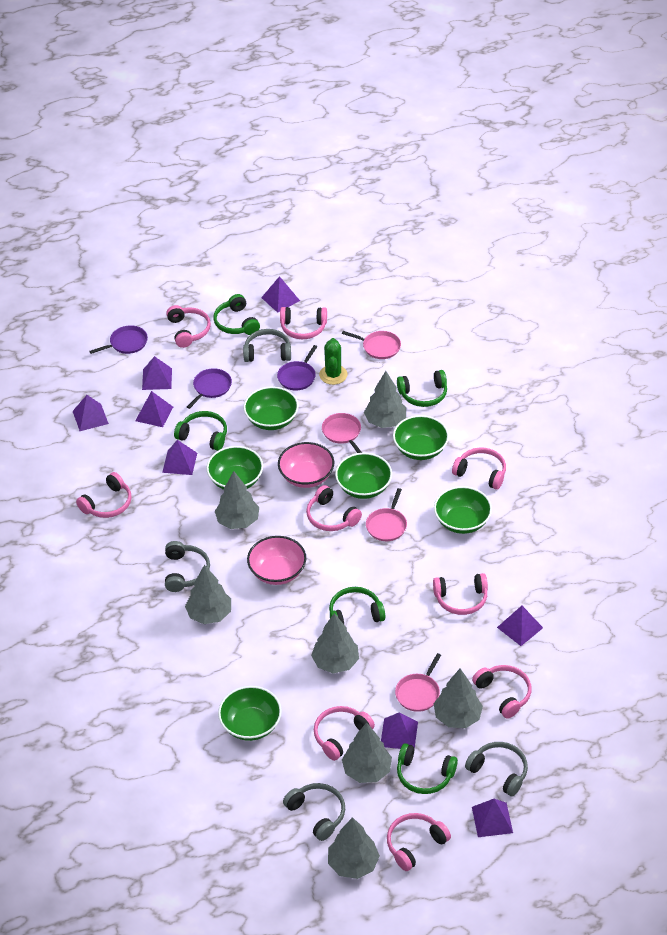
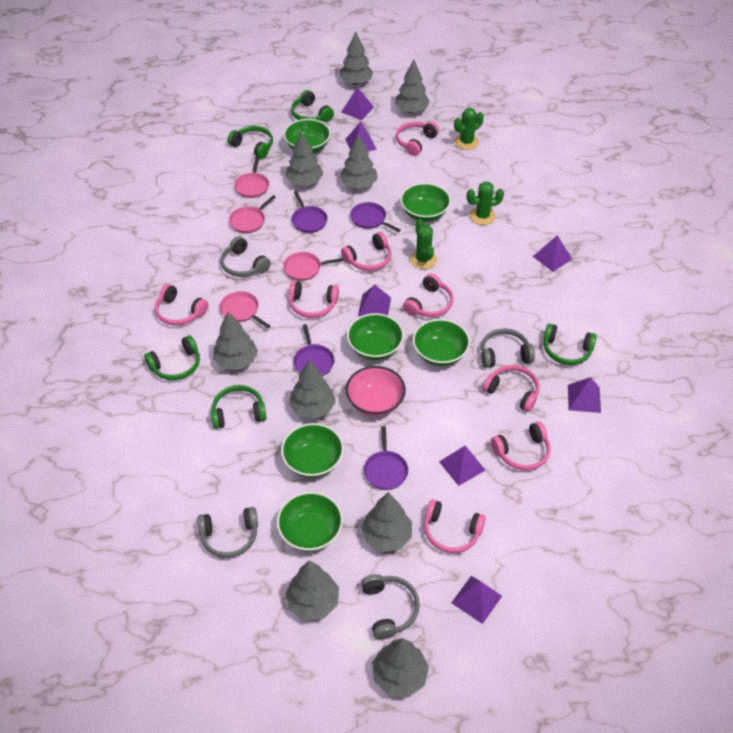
green cactus: [319,338,348,385] = 1 -> [410,219,437,269] [454,108,484,150] [467,181,504,225] = 3
grey tree: [185,565,231,624] [215,471,259,529] [311,613,359,673] [328,817,380,879] [342,723,392,783] [364,371,406,428] [434,669,483,728] = 7 -> [213,312,258,370] [285,561,339,620] [286,131,324,186] [289,360,336,419] [340,32,373,85] [340,133,378,189] [361,492,412,552] [372,638,429,697] [395,60,430,113] = 9
pink bowl: [247,536,306,585] [278,442,334,488] = 2 -> [346,366,406,416] = 1
pink headphones: [76,472,132,518] [166,305,211,348] [280,307,327,339] [306,485,362,531] [314,706,375,761] [387,813,451,871] [433,573,488,615] [452,447,506,490] [472,665,532,719] = 9 -> [155,284,209,326] [289,281,339,318] [341,232,392,271] [396,122,439,156] [403,273,454,317] [424,499,486,553] [483,365,540,412] [491,422,551,470] = 8
purple pan: [89,325,148,354] [187,368,232,409] [277,345,317,390] = 3 -> [291,191,328,233] [294,324,334,376] [350,202,401,232] [364,426,408,490] = 4
purple pyramid: [73,395,109,431] [135,391,173,427] [142,356,172,390] [162,440,197,475] [261,276,300,313] [381,712,418,749] [472,799,513,837] [497,606,543,646] = 8 -> [341,87,374,120] [345,122,377,151] [358,285,391,316] [439,446,486,486] [451,576,502,624] [533,235,572,272] [568,377,601,413] = 7

